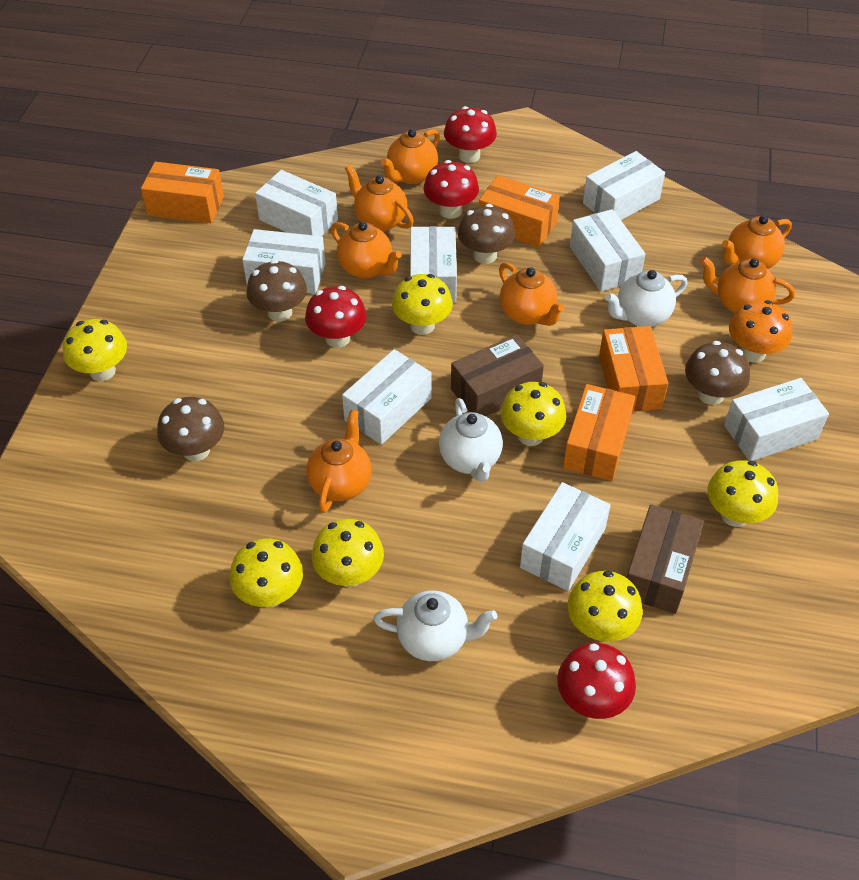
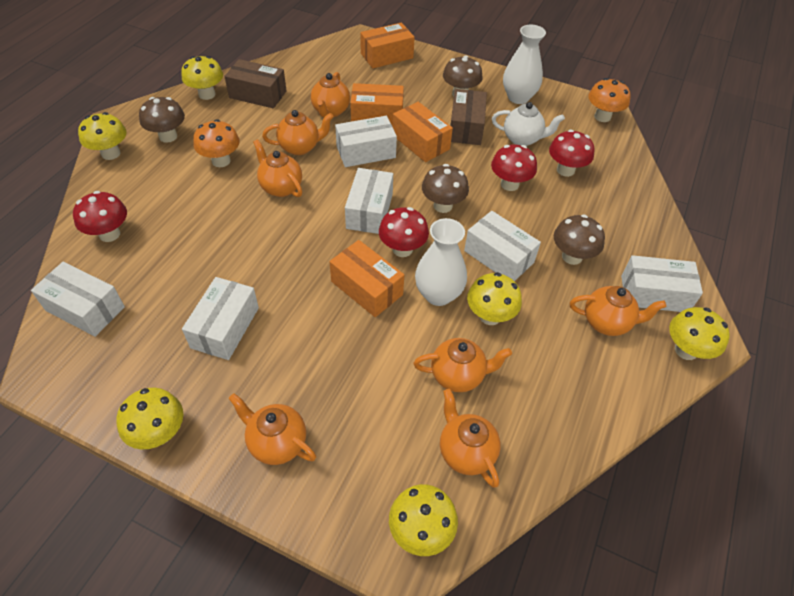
orange mushroom: [729,300,792,363] = 1 -> [193,119,240,167] [588,78,631,122] = 2
white box: [242,229,325,294] [255,170,338,236] [342,349,432,445] [410,226,457,303] [520,482,611,591] [570,209,645,292] [583,151,665,220] [724,378,829,461] = 8 -> [31,262,125,337] [182,277,259,360] [335,116,397,167] [345,168,393,234] [464,211,541,281] [621,255,703,312] = 6
white teapot: [373,591,497,661] [439,398,503,482] [605,270,687,327] = 3 -> [492,102,565,146] = 1
white vase: none = 0 -> [415,218,467,306] [503,25,546,104] = 2
yellow mushroom: [63,319,127,381] [229,538,303,608] [312,519,384,587] [392,274,453,335] [500,382,566,446] [567,571,643,642] [707,460,778,527] = 7 -> [78,112,127,160] [116,387,183,449] [181,56,223,100] [389,484,458,556] [467,272,522,325] [669,307,730,360] = 6

